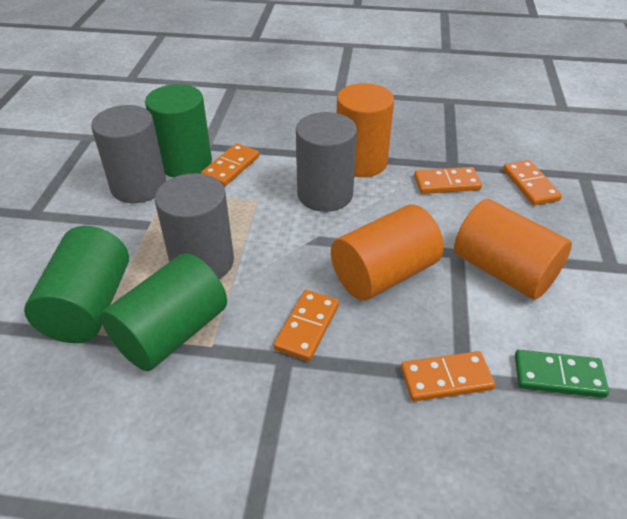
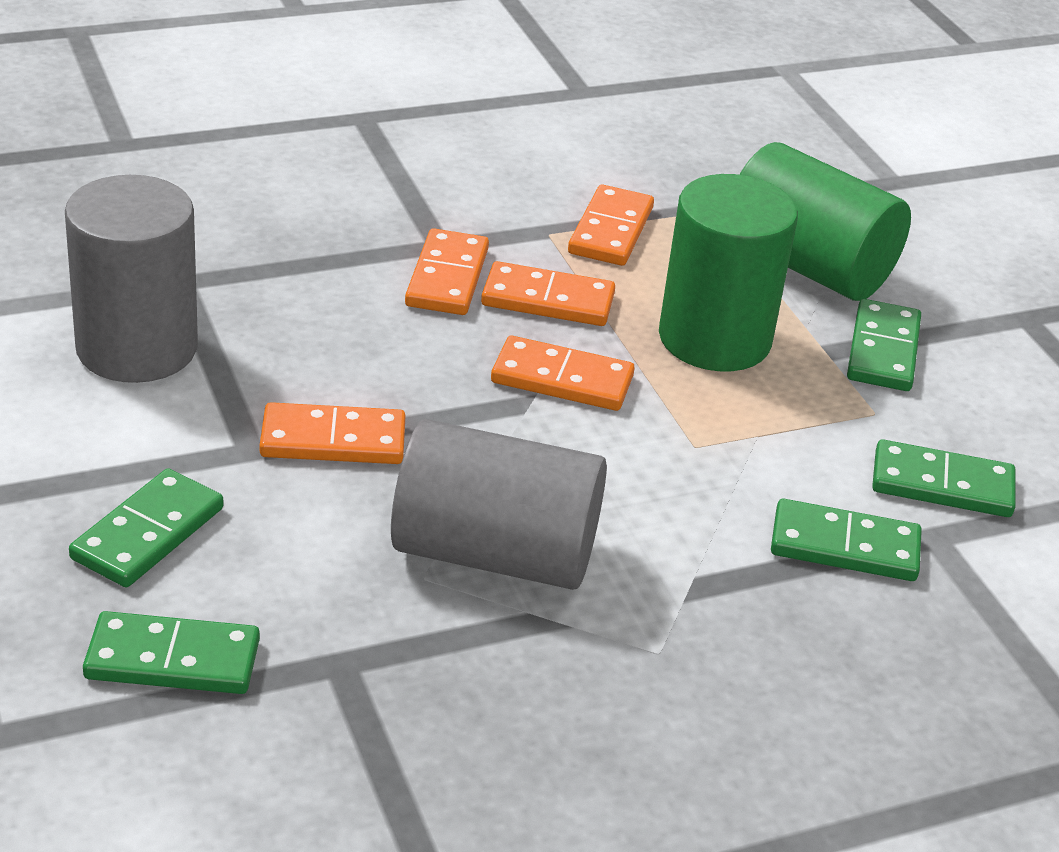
green cylinder: [24,226,129,343] [100,253,227,371] [145,84,212,178] = 3 -> [659,174,798,371] [739,142,911,301] = 2
green domino: [515,350,609,398] = 1 -> [69,468,223,587] [83,611,260,694] [771,499,922,581] [847,299,921,391] [872,439,1016,517] = 5
grey cylinder: [91,105,166,203] [155,173,234,279] [296,112,357,212] = 3 -> [65,175,198,383] [391,419,607,590] = 2
orange cylinder: [331,205,444,301] [337,83,394,177] [454,199,572,299] = 3 -> none = 0

